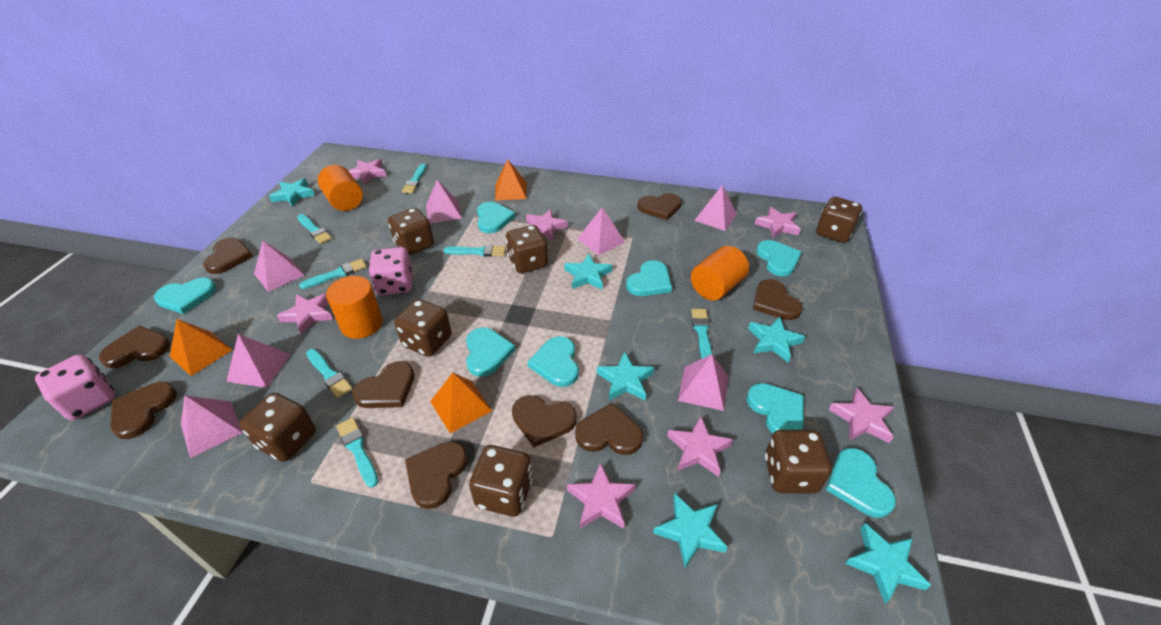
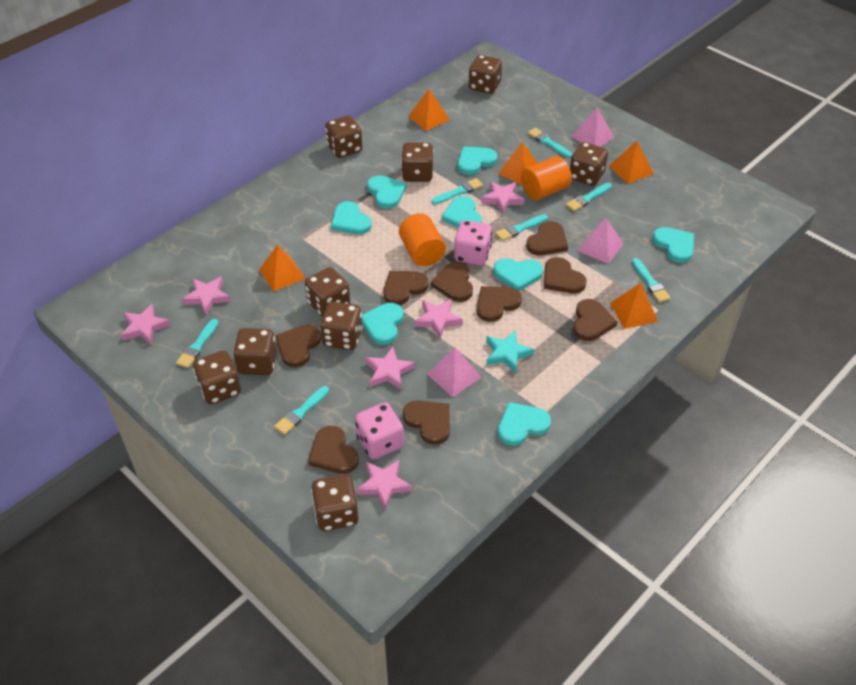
brown dice: [239,393,316,462] [388,208,434,255] [395,299,451,357] [469,445,533,517] [506,225,548,273] [765,430,832,494] [816,197,862,243] = 7 -> [193,351,241,404] [233,328,277,375] [305,267,350,317] [311,474,359,531] [320,302,363,350] [325,115,362,158] [401,142,434,182] [469,55,502,94] [570,142,608,186] = 9
orange cylinder: [318,165,363,211] [326,276,383,339] [691,246,749,300] = 3 -> [399,213,446,266] [521,156,572,200] = 2
orange pyramid: [169,319,232,376] [430,373,492,433] [495,160,527,200] = 3 -> [259,245,306,291] [408,89,450,131] [498,142,537,185] [609,141,654,184] [610,283,658,329] = 5
pink pyramid: [181,395,243,458] [226,334,291,388] [254,241,304,292] [426,180,462,224] [577,207,625,256] [678,354,728,411] [694,185,737,231] = 7 -> [427,347,481,397] [571,108,614,147] [577,218,623,264] = 3
pink star: [277,293,333,335] [348,159,387,185] [526,209,568,241] [567,462,636,529] [667,417,733,477] [755,207,801,238] [828,388,894,443] = 7 -> [121,304,170,345] [182,277,231,315] [356,459,412,510] [365,347,415,389] [414,299,463,339] [481,181,524,214] = 6
turquoise star: [269,178,315,207] [564,254,612,290] [597,352,655,400] [653,494,728,568] [748,317,805,363] [845,523,931,604] = 6 -> [486,331,534,373] = 1

